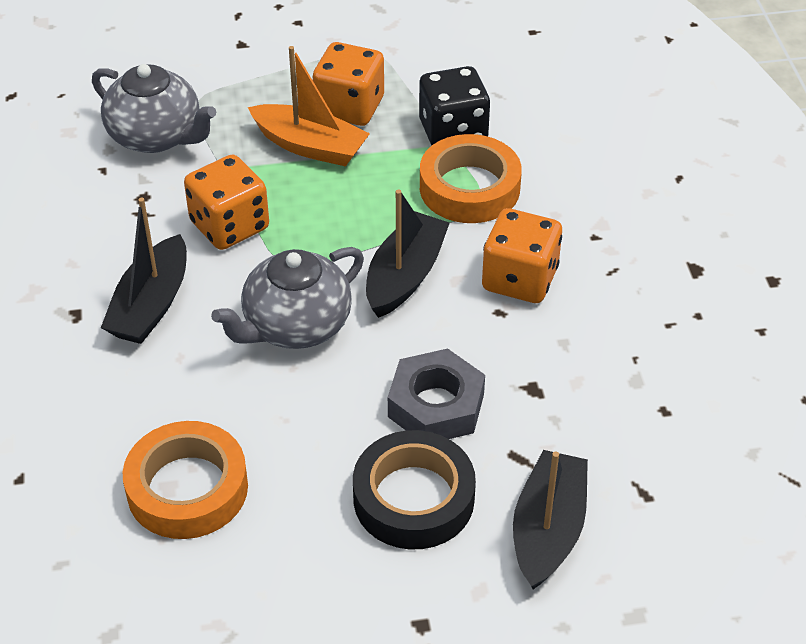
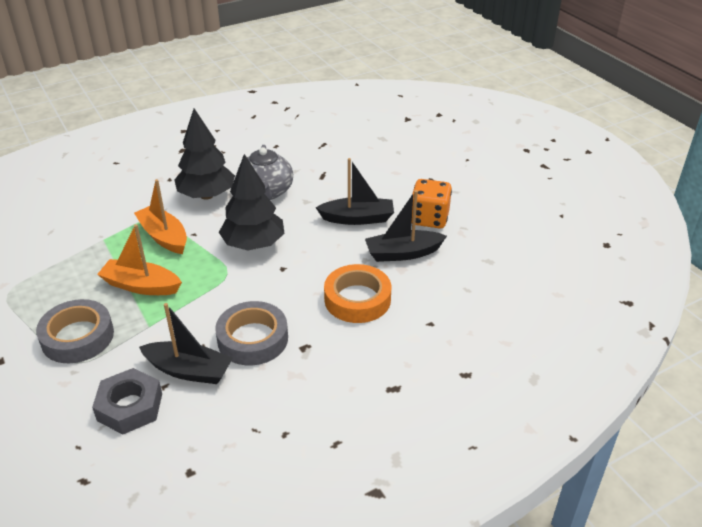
black dice: [419,66,490,146] = 1 -> none = 0
black tape: [353,430,476,549] = 1 -> none = 0
black tree: none = 0 -> [175,109,235,200] [219,154,285,250] = 2
grey tape: none = 0 -> [36,299,114,363] [215,301,288,365] = 2
grey teapot: [92,64,216,153] [211,247,364,349] = 2 -> [238,145,293,200] = 1
orange boat: [248,46,370,167] = 1 -> [97,224,182,295] [134,179,187,254] = 2
orange dice: [184,155,269,250] [313,42,384,126] [482,208,562,303] = 3 -> [412,179,452,229] = 1
orange tape: [123,421,248,539] [420,134,522,223] = 2 -> [324,264,391,323] = 1

